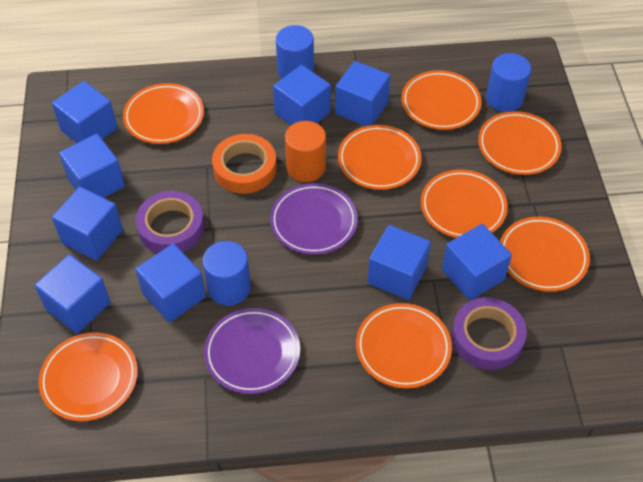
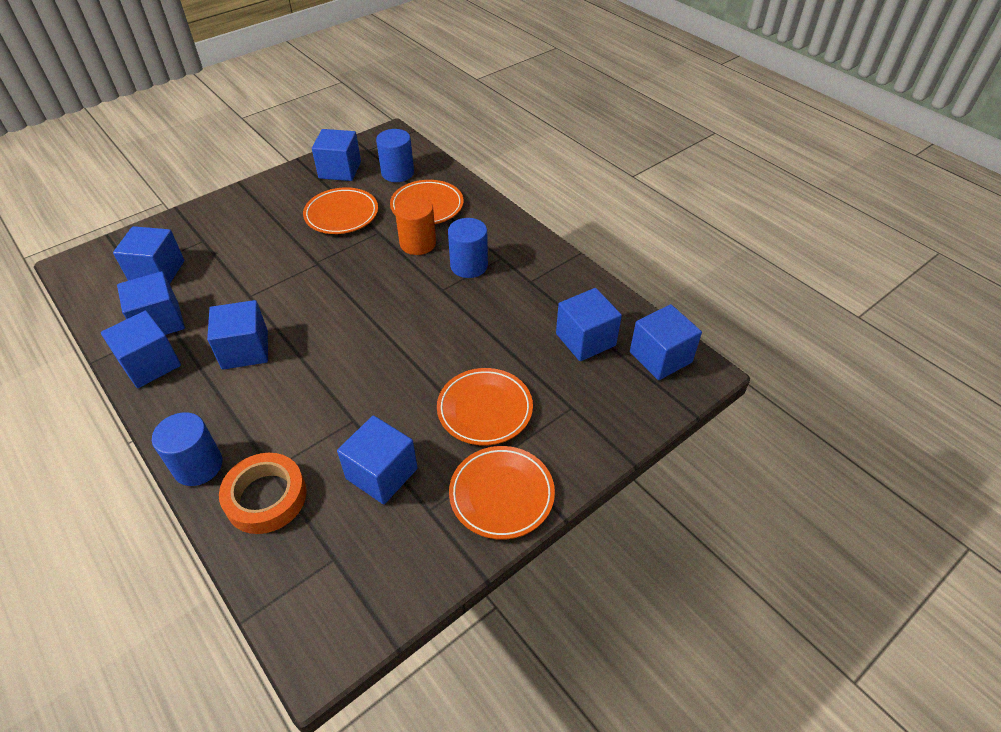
blue cube: [35,254,110,334] [52,81,117,143] [52,187,123,261] [59,134,125,198] [135,244,206,323] [273,65,331,125] [335,61,390,126] [368,225,431,300] [442,224,512,300] = 9 -> [101,311,181,388] [113,226,184,284] [117,271,185,335] [207,300,268,370] [312,129,361,181] [337,415,418,504] [556,288,622,361] [630,304,702,380] = 8
orange plate: [38,332,138,421] [123,83,204,144] [338,125,421,190] [356,303,452,388] [401,70,481,130] [421,170,508,238] [478,111,562,175] [500,217,590,292] = 8 -> [303,187,378,234] [390,180,464,224] [437,368,533,445] [449,446,555,539] = 4
purple plate: [204,308,300,394] [270,183,358,255] = 2 -> none = 0
purple tape: [136,191,205,253] [452,298,527,370] = 2 -> none = 0

